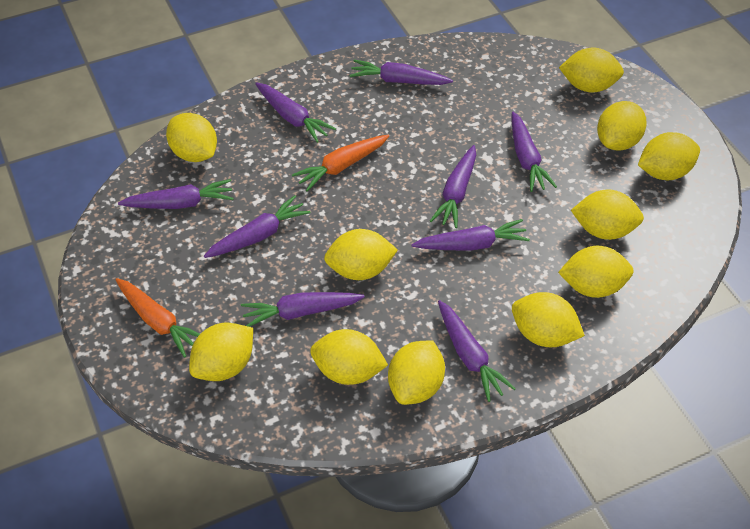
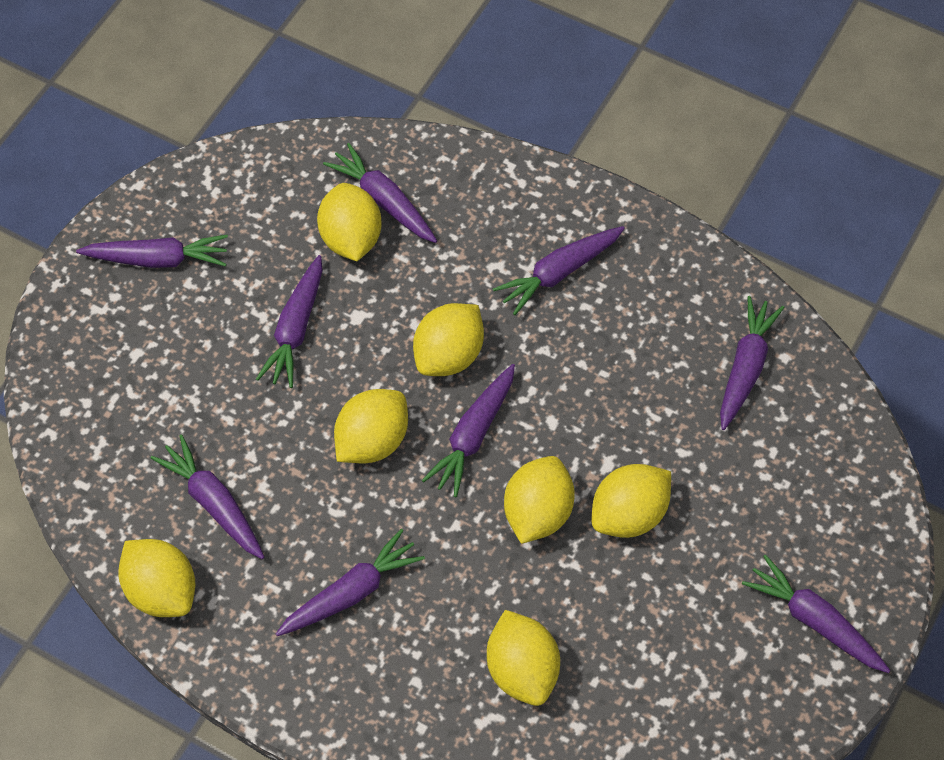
orange carrot: [115,278,200,358] [292,135,389,192] = 2 -> none = 0
yellow lemon: [166,113,217,162] [189,323,253,381] [310,329,388,385] [324,229,398,280] [388,340,445,405] [512,292,585,347] [558,246,634,298] [559,48,624,92] [571,190,644,240] [597,101,647,151] [638,132,700,180] = 11 -> [118,539,195,617] [317,183,382,261] [334,389,408,463] [413,303,484,376] [487,610,560,706] [504,456,575,544] [592,464,671,538] = 7

